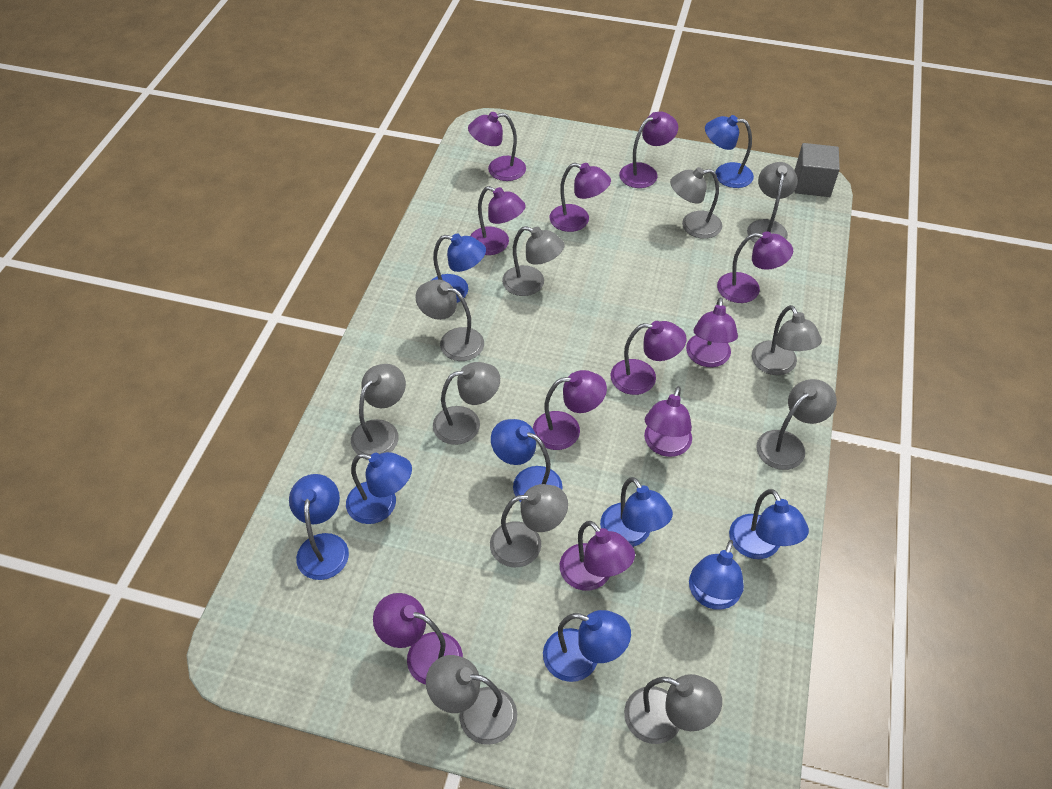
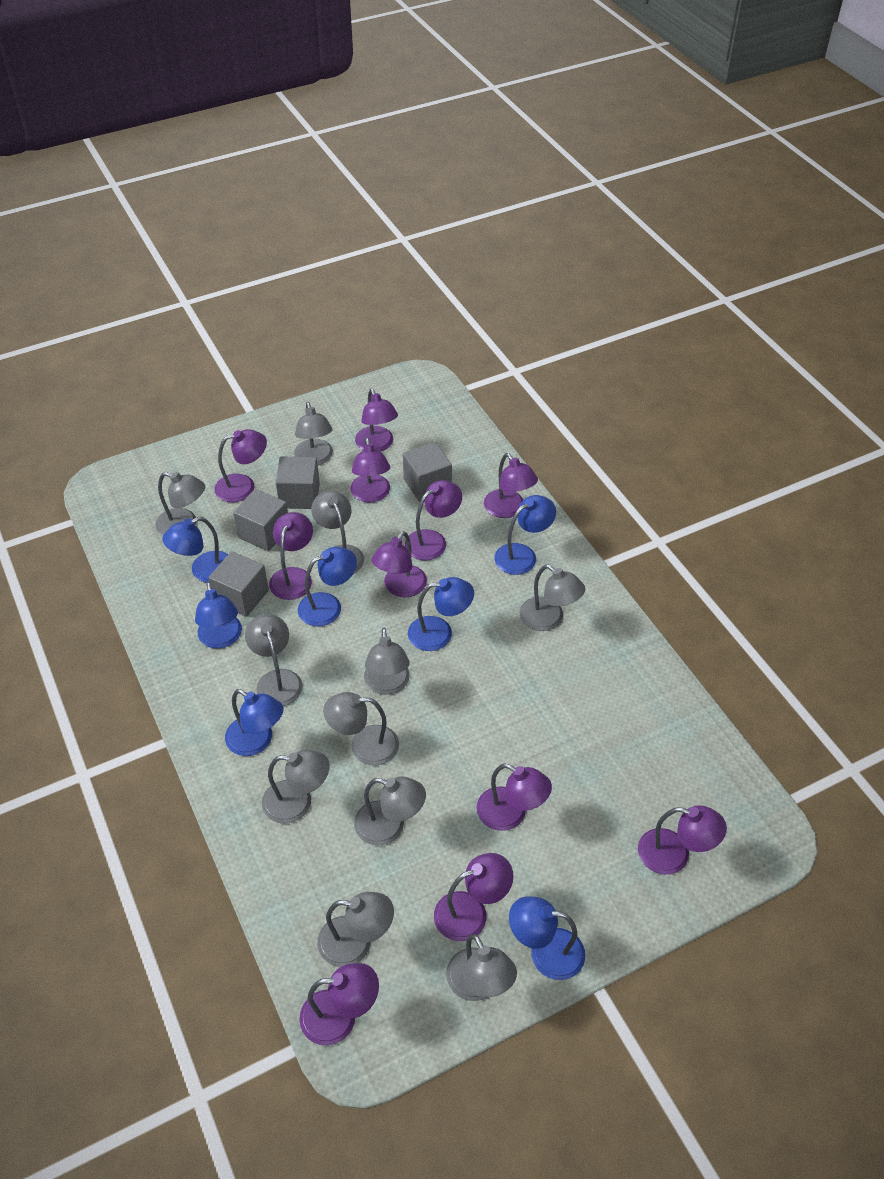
blue lamp: [289,474,349,580] [346,452,412,524] [432,234,486,303] [491,419,563,502] [543,610,631,682] [600,477,673,547] [689,540,744,610] [705,115,754,188] [729,489,809,559] = 9 -> [162,517,228,583] [195,582,242,648] [225,689,283,756] [298,547,357,626] [408,577,474,651] [494,495,556,575] [509,896,585,980] = 7
grey cube: [794,143,840,197] = 1 -> [209,551,269,617] [233,489,288,552] [276,457,320,509] [403,442,452,502] = 4

